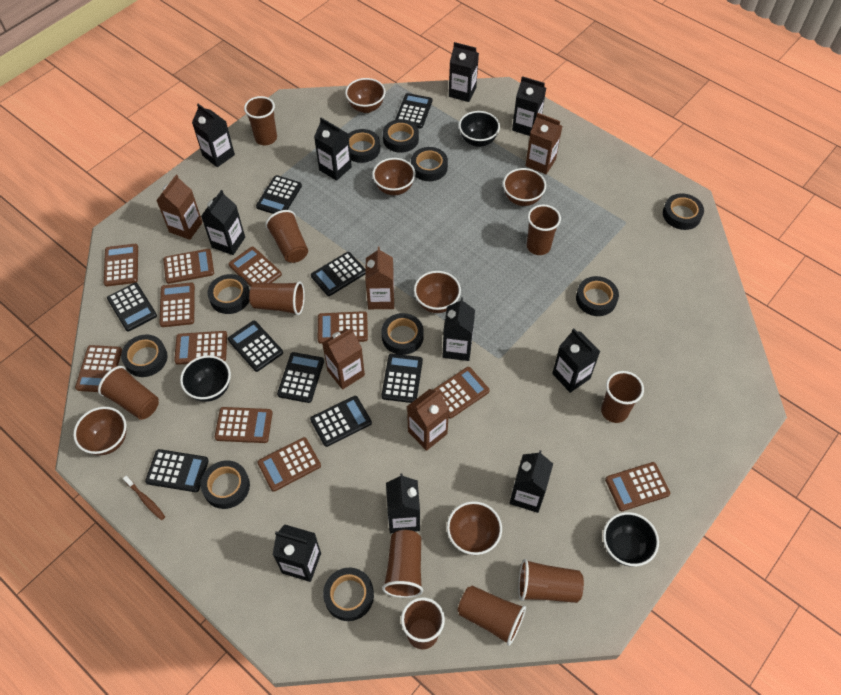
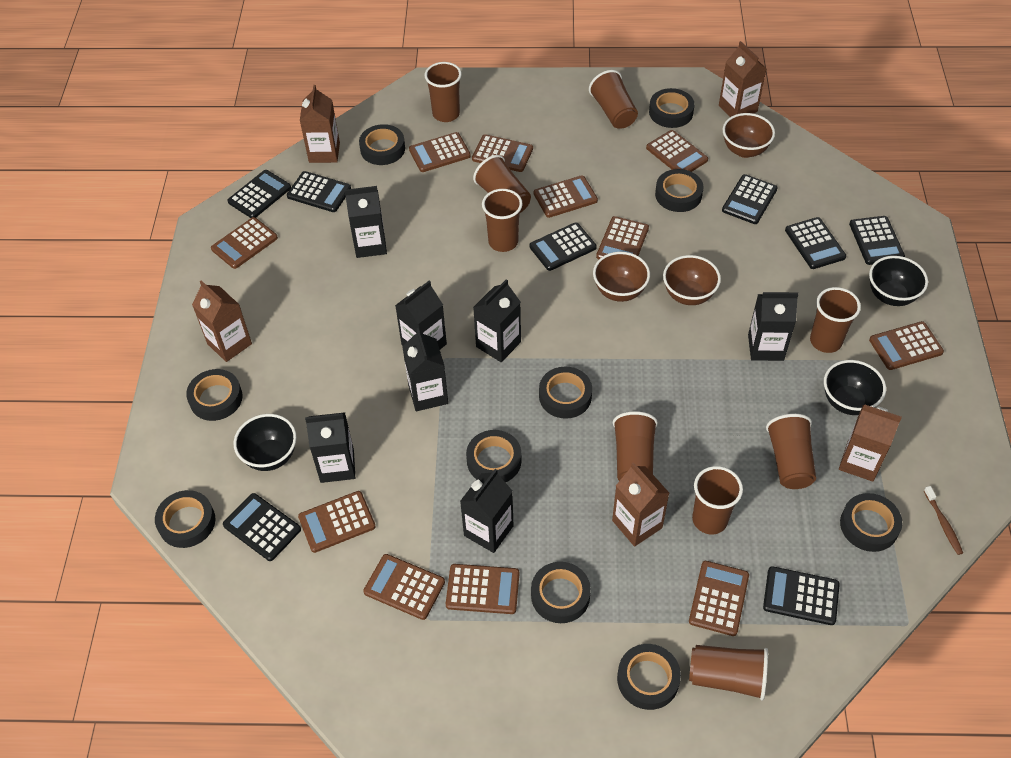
black calculator: [107,283,157,332] [145,449,209,492] [228,321,283,372] [256,175,302,214] [277,352,324,403] [310,396,372,447] [311,252,366,296] [381,354,423,403] [395,93,432,129] = 9 -> [223,493,301,561] [227,170,291,218] [287,171,351,212] [529,222,597,271] [722,174,778,224] [763,566,840,625] [785,217,846,269] [849,216,905,265] = 8
black carton: [192,104,235,167] [201,190,245,255] [273,524,321,582] [314,118,352,181] [386,473,420,533] [442,297,475,361] [449,42,479,102] [510,450,553,513] [512,76,546,136] [552,328,600,393] = 10 -> [305,412,355,483] [345,186,387,258] [395,281,447,349] [402,328,448,411] [460,469,514,553] [473,279,521,362] [748,292,798,361] = 7
brown bowl: [73,407,126,455] [345,78,386,113] [372,158,416,195] [414,271,461,313] [447,501,502,555] [503,168,546,206] = 6 -> [593,252,650,302] [663,255,721,305] [723,113,775,158] = 3
brown cup: [98,366,159,420] [244,96,277,145] [249,281,305,315] [265,210,308,263] [382,530,423,598] [401,597,445,649] [457,586,526,646] [518,559,584,603] [527,204,561,255] [601,371,644,423] = 10 -> [425,62,462,122] [473,155,531,213] [482,189,523,252] [589,70,638,129] [613,411,658,481] [689,645,768,701] [692,466,743,534] [766,414,816,489] [810,287,861,353] = 9

